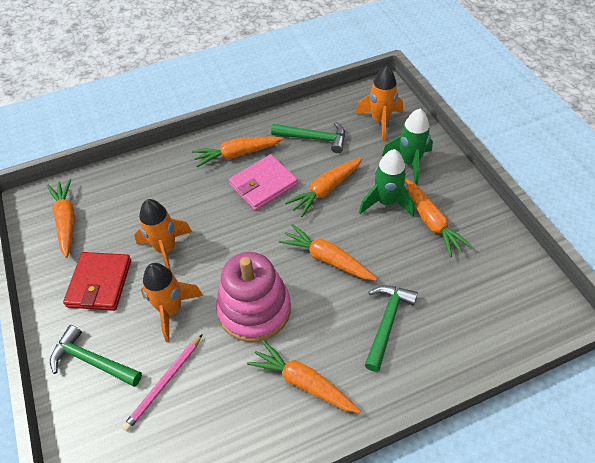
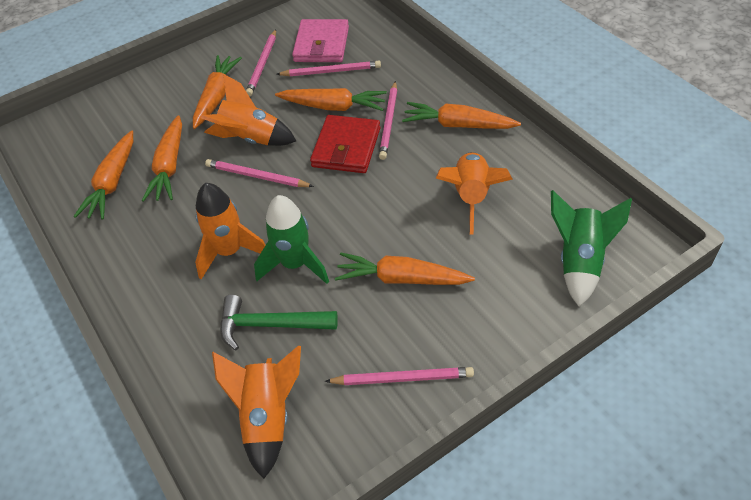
green hammer: [50,325,142,387] [271,121,345,153] [365,285,418,372] = 3 -> [220,295,338,350] = 1
orange rocket: [134,199,192,271] [141,263,203,342] [355,66,403,141] = 3 -> [195,183,265,279] [201,74,296,146] [212,346,301,479] [436,152,513,235] = 4
pink pencil: [122,334,203,432] = 1 -> [205,159,314,187] [246,29,276,96] [276,61,381,76] [325,367,474,385] [379,81,397,160] = 5
pink stacking toy: [216,252,291,342] = 1 -> none = 0

